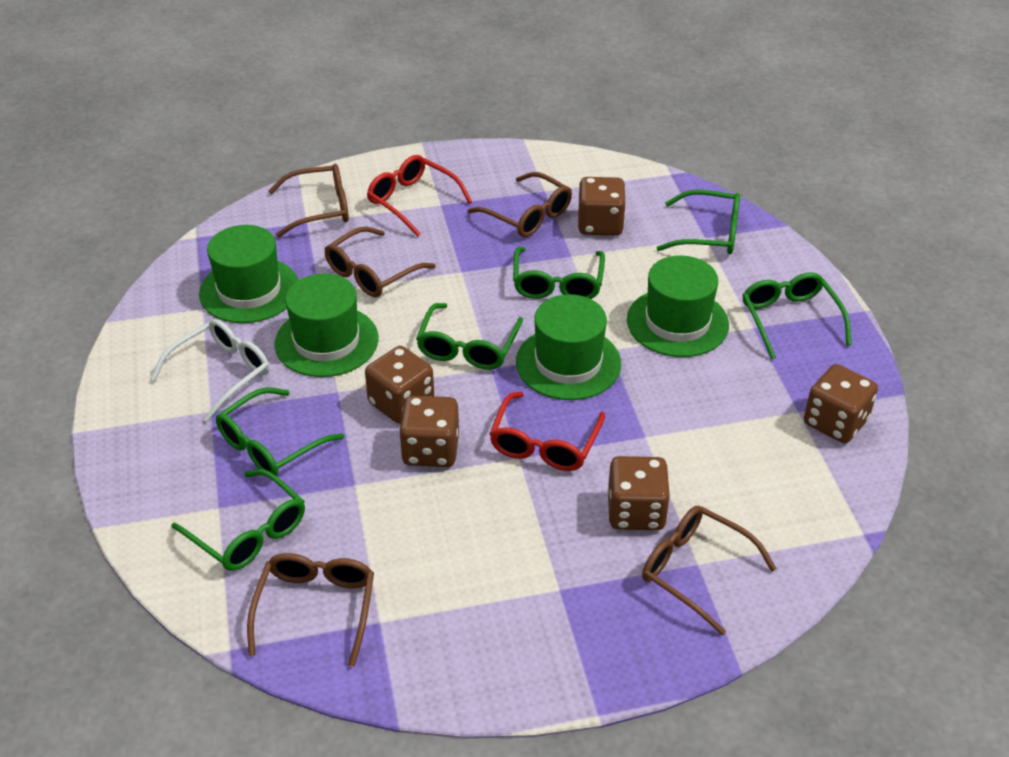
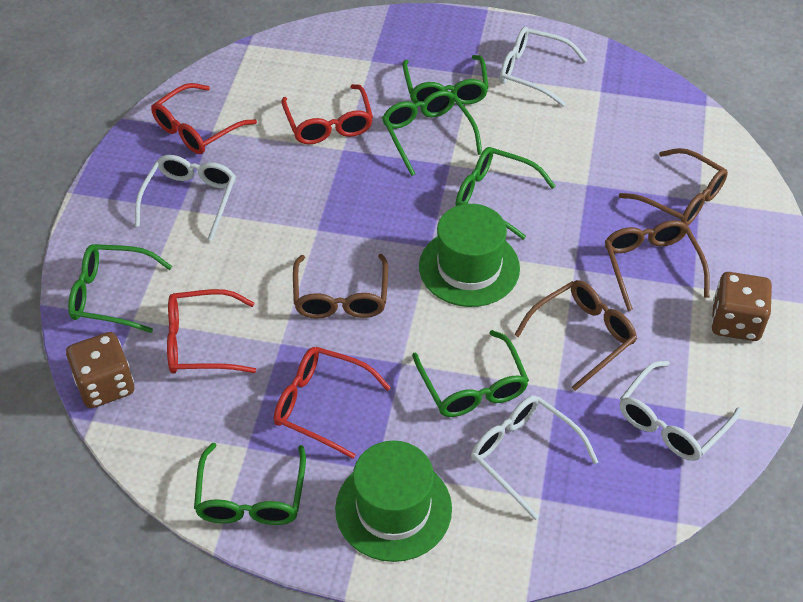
brown dice: [365,346,434,424] [399,396,459,467] [578,177,626,236] [607,456,670,530] [804,364,878,443] = 5 -> [66,332,134,408] [711,272,772,341] = 2
brown glasses: [247,553,374,667] [268,164,349,237] [324,227,436,297] [468,172,572,237] [642,506,777,636] = 5 -> [293,254,388,319] [514,280,637,391] [605,220,710,311] [619,148,728,226] = 4
green hat: [199,225,298,323] [274,274,378,377] [516,294,621,400] [627,256,729,357] = 4 -> [335,440,452,562] [419,204,520,307] = 2
red glasses: [367,155,472,236] [490,392,605,471] = 2 -> [151,83,257,154] [167,289,256,374] [274,347,391,459] [281,84,373,144] = 4
white glasses: [151,319,269,422] = 1 -> [135,155,236,241] [471,395,598,520] [500,27,587,106] [620,361,742,461] = 4

